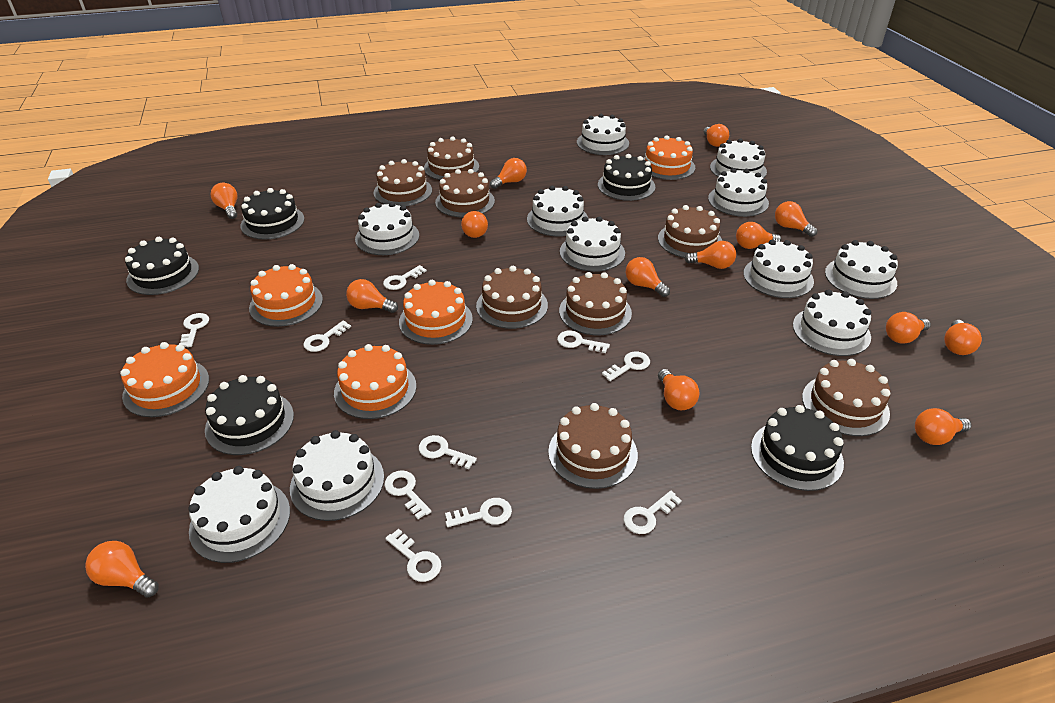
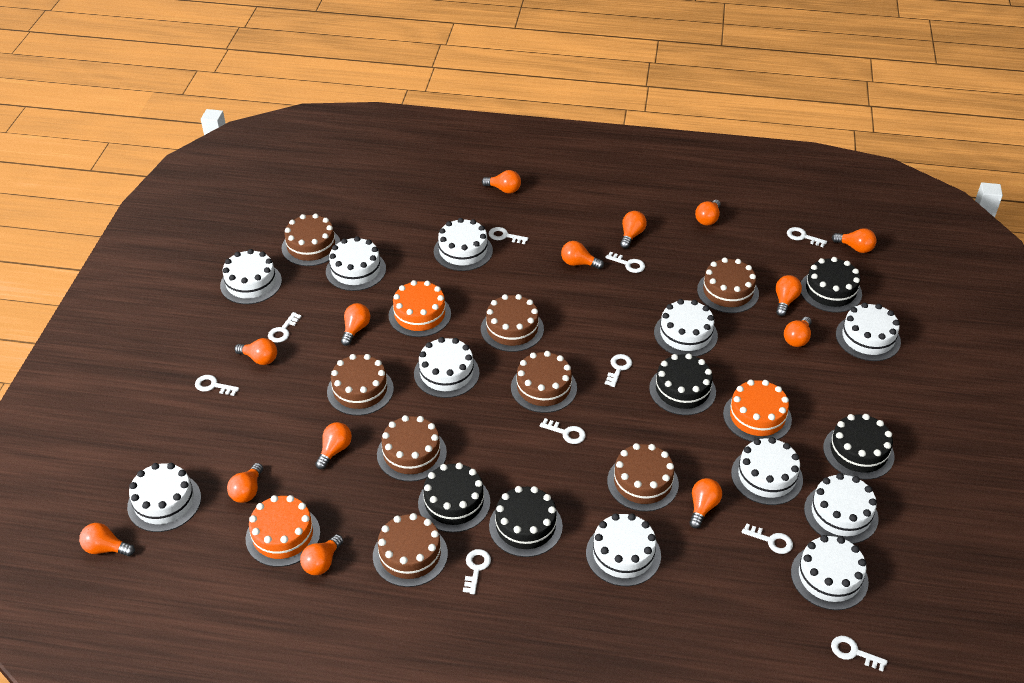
orange cake: [120,342,209,417] [249,264,323,327] [334,344,417,419] [399,280,473,345] [643,135,695,180] = 5 -> [246,495,320,567] [389,280,451,337] [723,380,792,442] = 3

